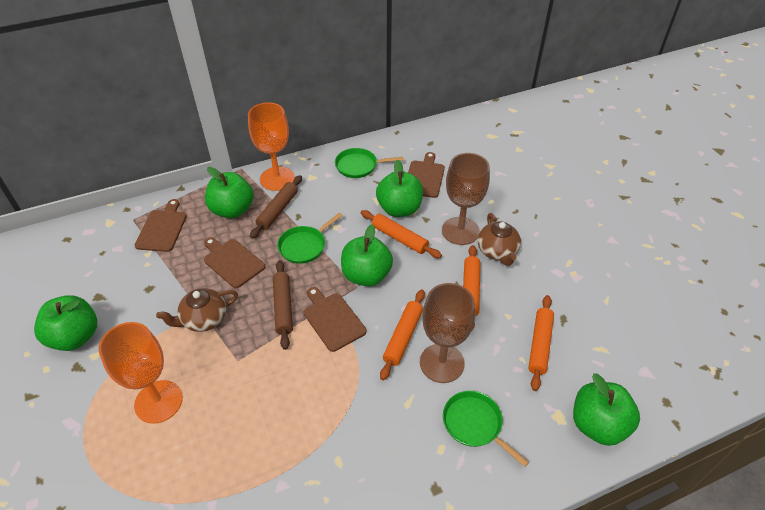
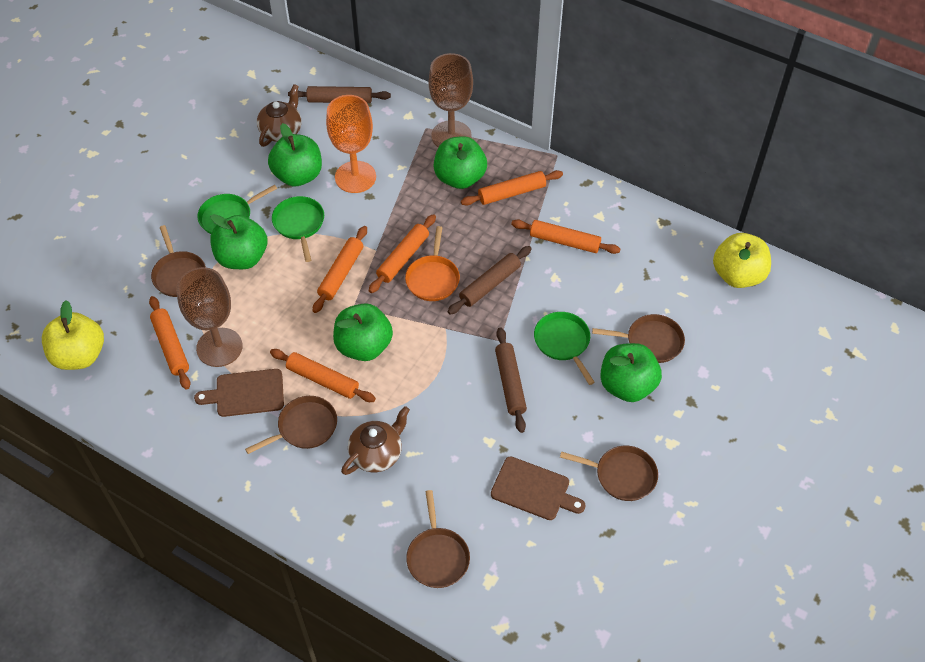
brown cutting board: [135,199,187,252] [204,237,265,288] [303,287,367,352] [408,152,445,198] = 4 -> [194,369,284,417] [491,456,586,520] = 2
brown pan: none = 0 -> [151,225,206,297] [245,396,337,454] [406,490,470,588] [560,446,658,501] [592,314,685,363] = 5
brown rolling pin: [250,175,302,239] [273,260,293,350] = 2 -> [288,86,391,103] [448,246,532,315] [495,327,527,433] = 3
orange goblet: [99,322,183,424] [248,102,295,191] = 2 -> [326,95,376,193] = 1
orange pan: none = 0 -> [405,226,460,301] = 1
orange rolling pin: [361,210,442,258] [380,290,425,380] [463,245,480,330] [528,295,554,391] = 4 -> [149,296,190,390] [270,349,376,402] [313,226,367,313] [369,214,436,293] [461,170,563,206] [511,219,620,254] = 6
yellow apple: none = 0 -> [42,300,104,370] [713,233,771,288] = 2

